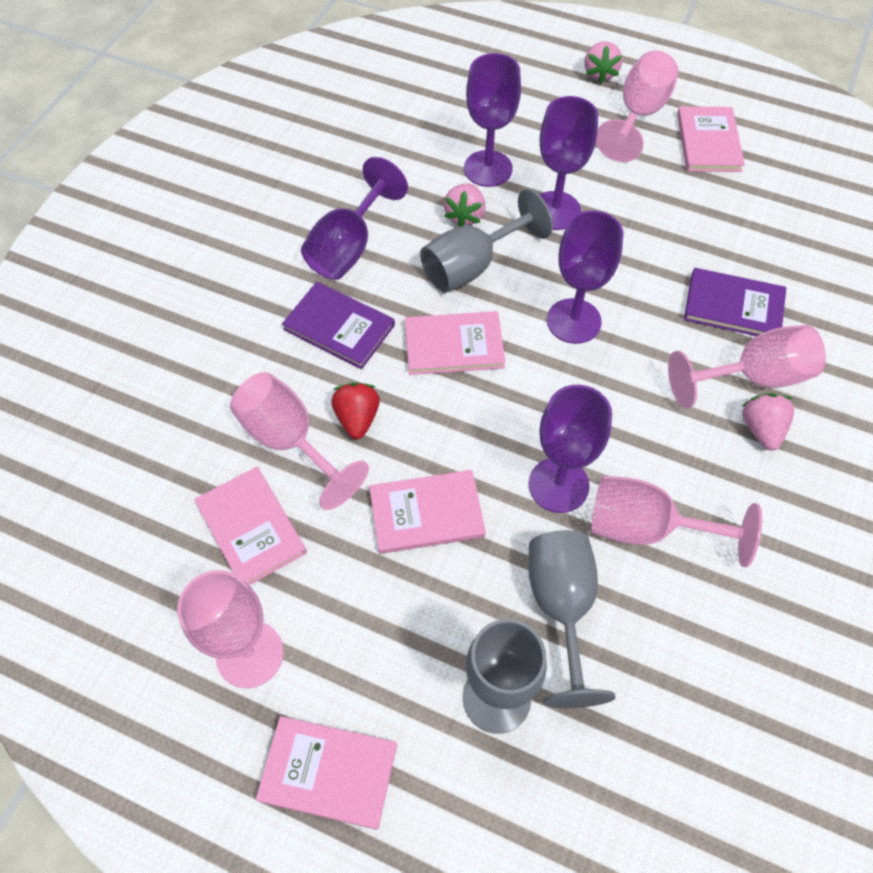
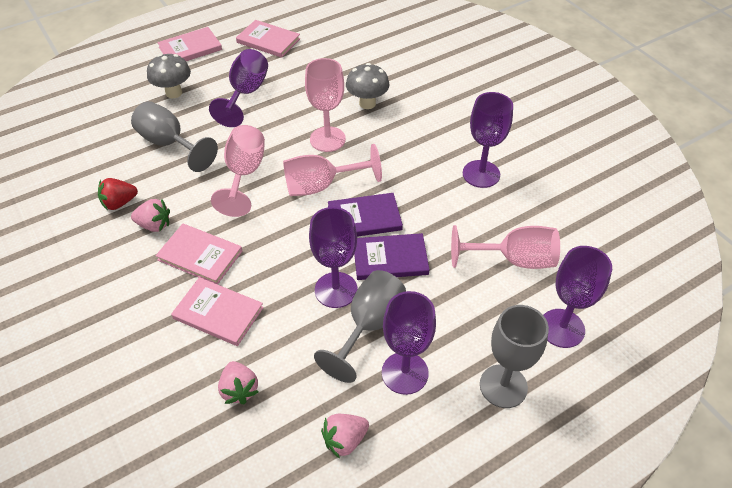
grey mushroom: none = 0 -> [147,54,191,98] [346,63,390,109] = 2
pink book: [194,467,307,586] [256,716,397,829] [369,470,486,554] [405,311,505,375] [677,106,745,172] = 5 -> [156,224,242,285] [157,27,222,61] [171,277,264,346] [236,20,300,58] = 4
pink goblet: [177,570,284,688] [230,372,369,510] [591,476,762,567] [596,51,679,162] [668,325,826,409] = 5 -> [211,125,265,217] [283,144,382,196] [305,58,346,152] [451,225,560,269] = 4

